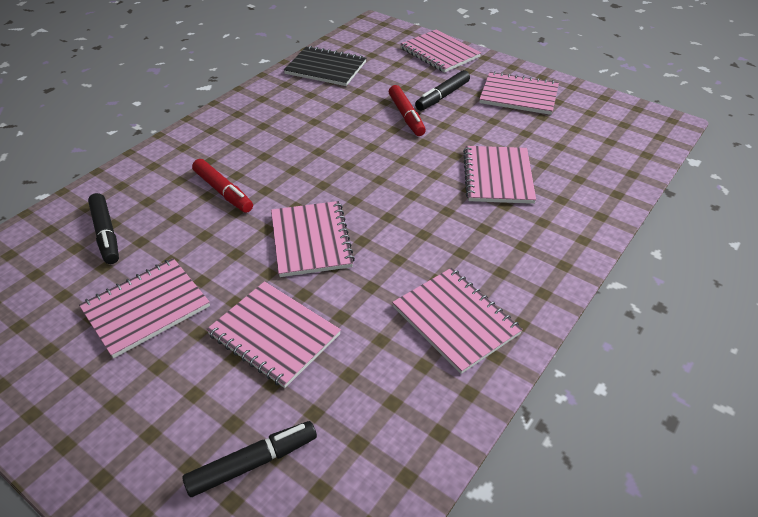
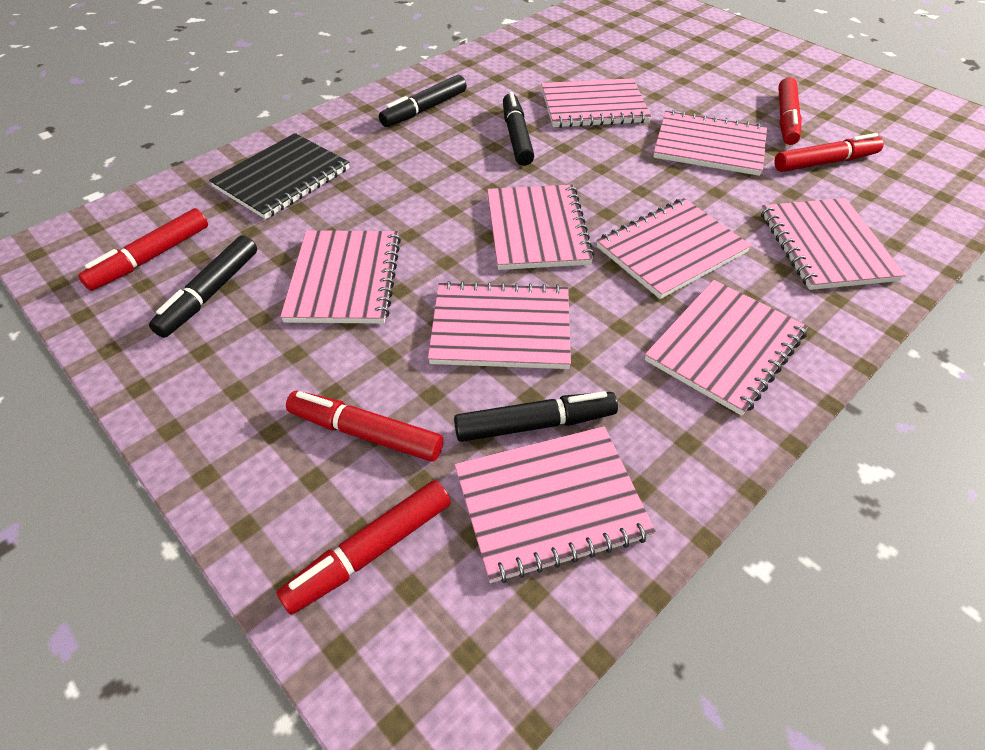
black marker: [88,193,119,264] [182,421,317,497] [415,70,470,111] = 3 -> [149,235,257,338] [379,75,467,127] [454,391,618,442] [503,92,534,166] = 4
pink notebook: [79,258,210,358] [206,281,341,388] [271,201,355,277] [392,268,523,374] [400,29,481,73] [463,146,536,204] [479,71,559,115] = 7 -> [280,230,401,324] [428,281,571,369] [454,426,656,583] [487,185,594,270] [541,78,651,128] [596,198,751,299] [645,280,808,416] [653,110,767,176] [761,198,905,290] = 9
red marker: [192,159,253,213] [389,85,426,136] = 2 -> [78,208,208,291] [276,480,451,615] [286,391,443,462] [775,133,884,172] [778,77,802,145] = 5

